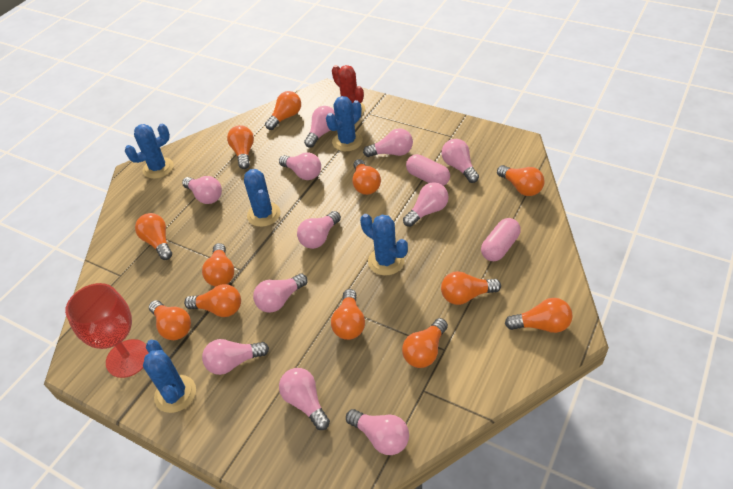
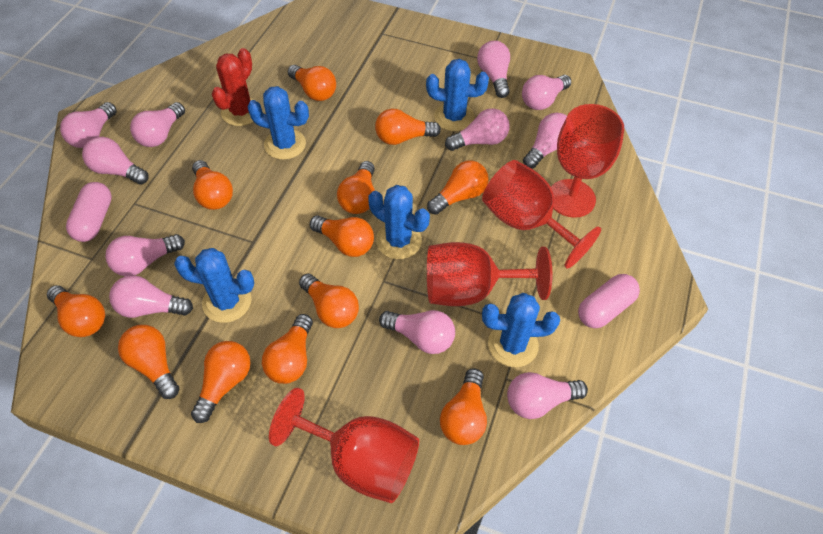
red goblet: [65,283,148,378] = 1 -> [269,388,419,503] [427,242,552,306] [482,160,601,269] [551,104,624,218] = 4

